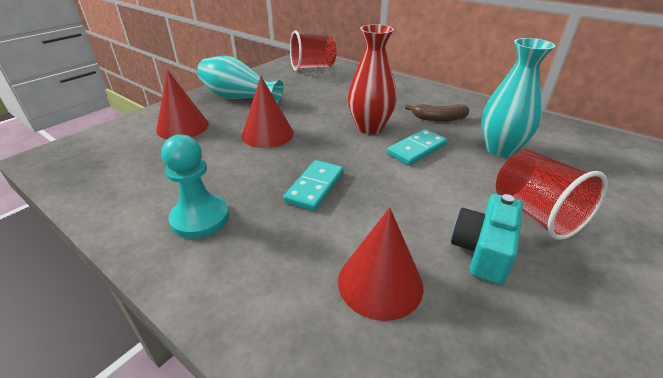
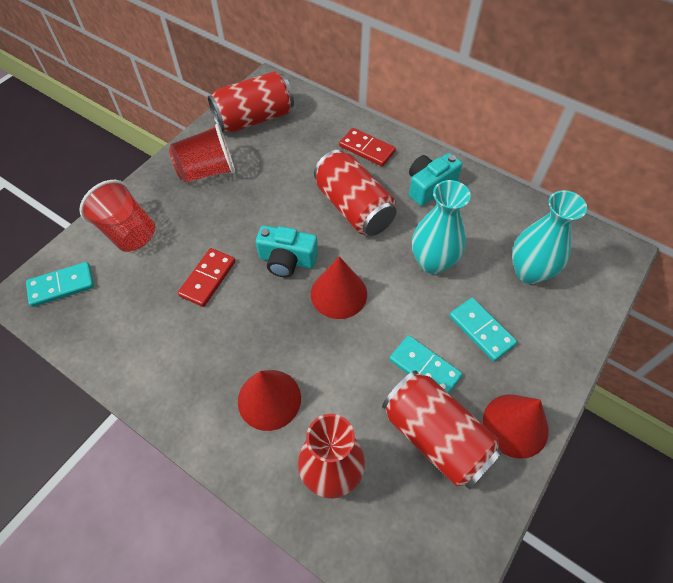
brown banana: [405,104,469,121] = 1 -> none = 0
red can: none = 0 -> [208,71,294,132] [314,150,397,236] [382,370,503,489] = 3
red domino: none = 0 -> [178,248,235,307] [339,128,396,166] = 2
turquoise camera: [451,194,523,285] = 1 -> [256,225,318,277] [409,153,462,206] = 2
turquoise domino: [283,160,343,211] [387,129,447,166] = 2 -> [26,262,94,307] [389,335,462,393] [449,298,517,361] = 3
turquoise pawn: [161,134,229,239] = 1 -> none = 0

